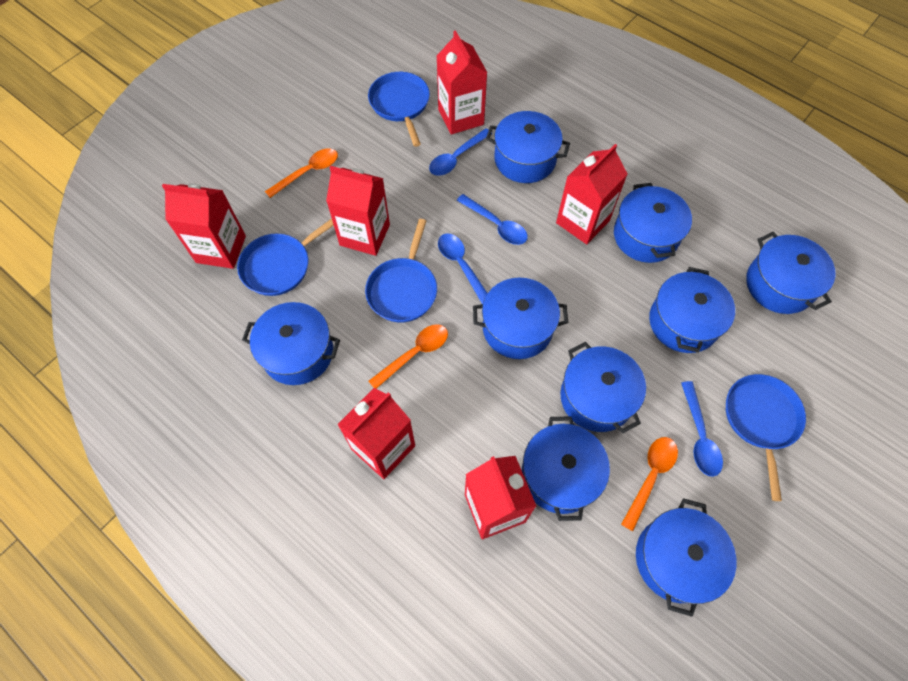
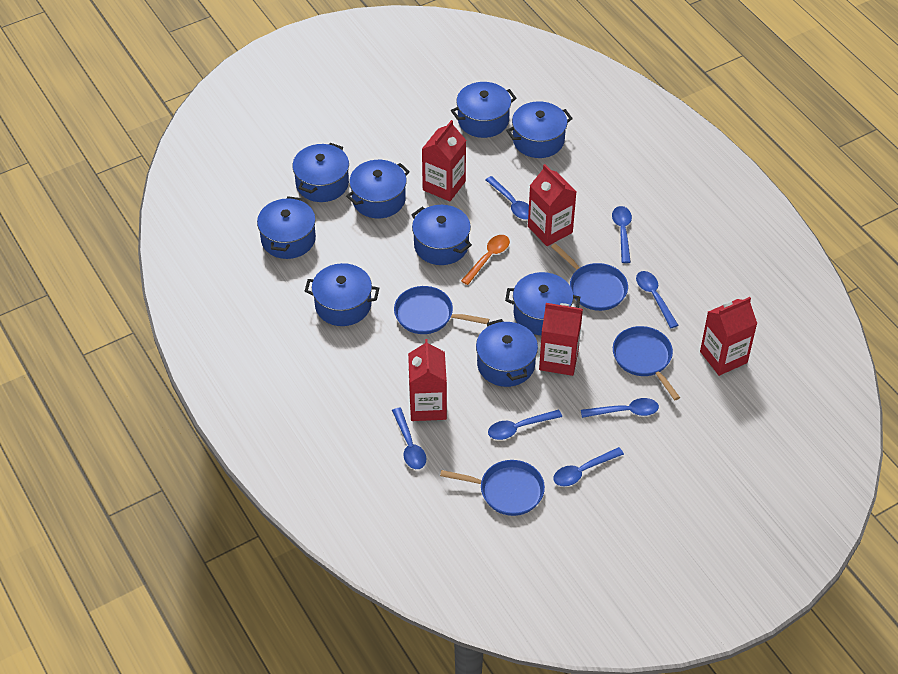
blue spoon: [429,128,492,176] [438,233,488,304] [457,194,528,245] [681,381,723,477] = 4 -> [392,408,426,469] [486,176,529,219] [488,410,562,440] [553,447,624,486] [581,398,659,418] [612,206,632,263] [636,271,678,328] = 7
orange spoon: [265,148,338,198] [368,324,448,389] [621,437,678,531] = 3 -> [461,235,510,285] = 1
red carton: [162,184,246,269] [326,166,390,256] [337,388,415,479] [437,30,488,134] [465,456,536,539] [556,144,627,244] = 6 -> [408,339,447,421] [422,120,466,201] [528,164,576,246] [539,303,583,376] [700,297,757,376] = 5

